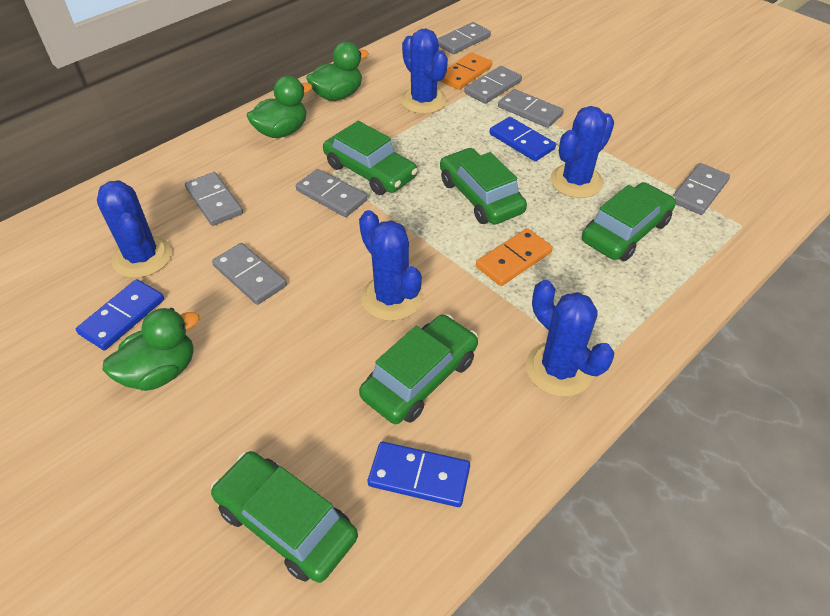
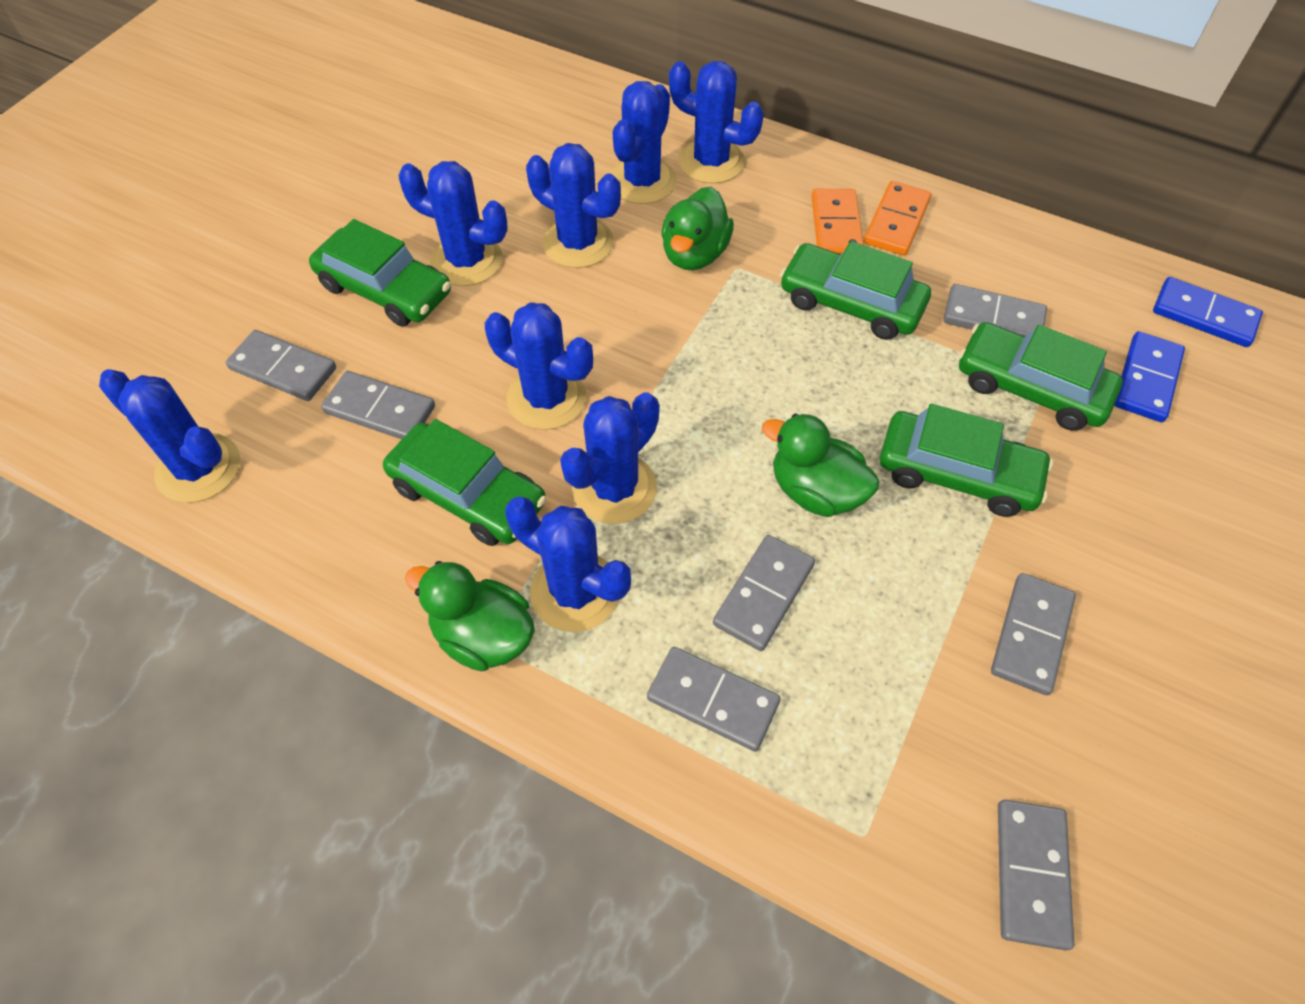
blue cactus: [97,180,172,278] [359,210,422,321] [401,29,448,114] [526,280,614,397] [550,106,614,198] = 5 -> [99,369,240,503] [398,161,508,286] [485,302,593,430] [505,497,631,632] [526,143,621,268] [560,392,660,524] [610,81,676,204] [669,61,764,184] = 8
blue domino: [76,279,164,350] [368,442,470,507] [489,117,556,161] = 3 -> [1114,331,1185,422] [1153,277,1263,347] = 2

